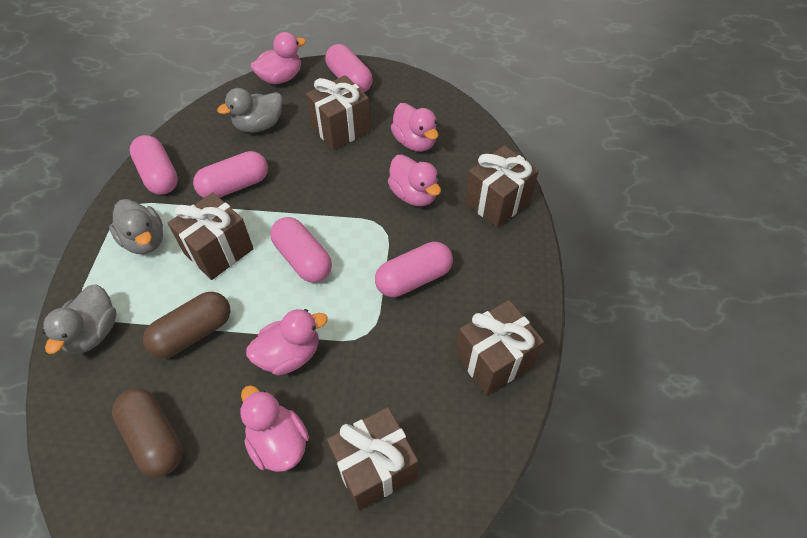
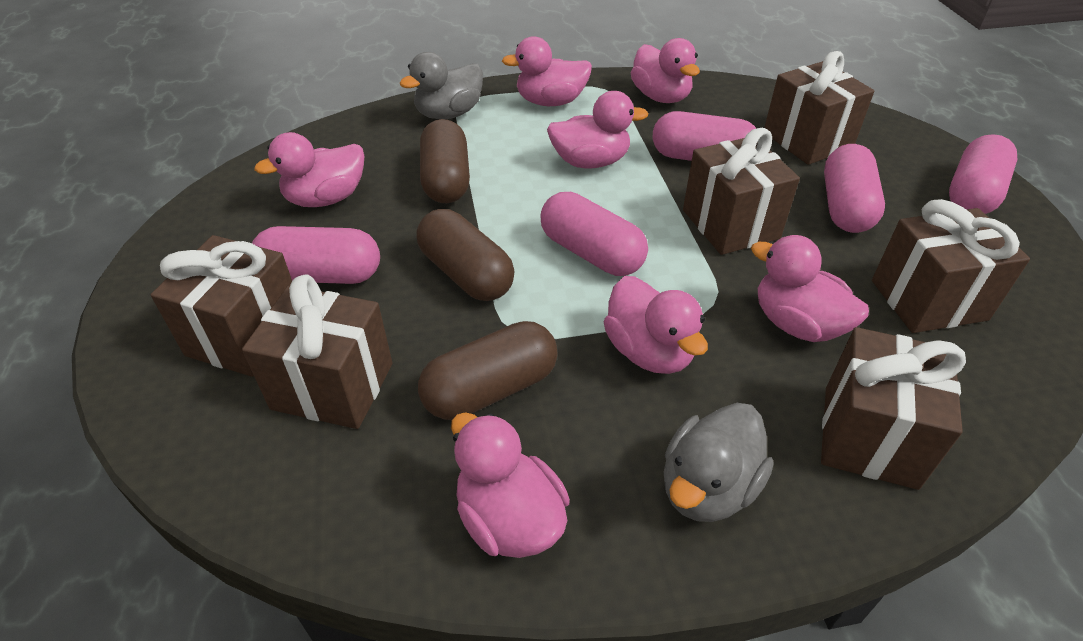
brown capsule: [112,388,182,477] [143,292,230,358] = 2 -> [416,209,515,301] [418,321,558,420] [420,119,470,203] = 3
brown gift: [168,192,254,280] [306,75,371,150] [327,407,418,511] [455,300,544,396] [465,145,539,228] = 5 -> [151,235,292,377] [242,274,392,429] [683,128,800,255] [764,51,874,165] [821,327,966,490] [872,199,1030,333] = 6
grey duck: [42,284,117,354] [109,199,163,254] [217,88,283,133] = 3 -> [400,52,483,119] [664,403,774,522] = 2
pink duck: [240,385,309,472] [246,309,328,375] [251,32,306,84] [388,155,441,206] [391,103,438,152] = 5 -> [254,132,364,207] [451,412,570,558] [502,36,592,106] [547,91,648,168] [604,276,708,374] [631,38,700,103] [751,235,869,342] = 7

